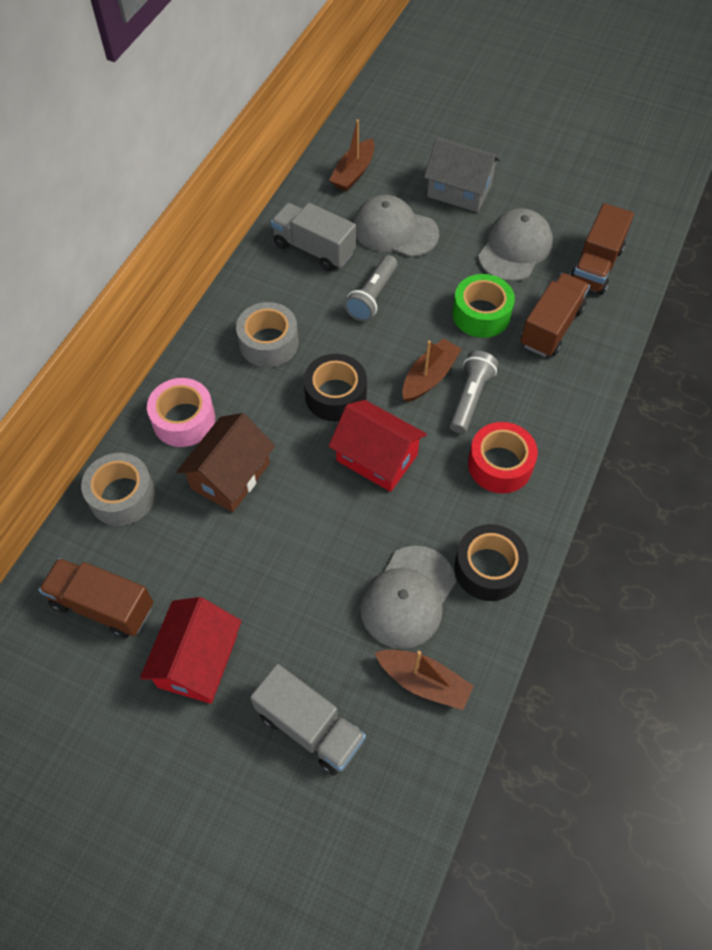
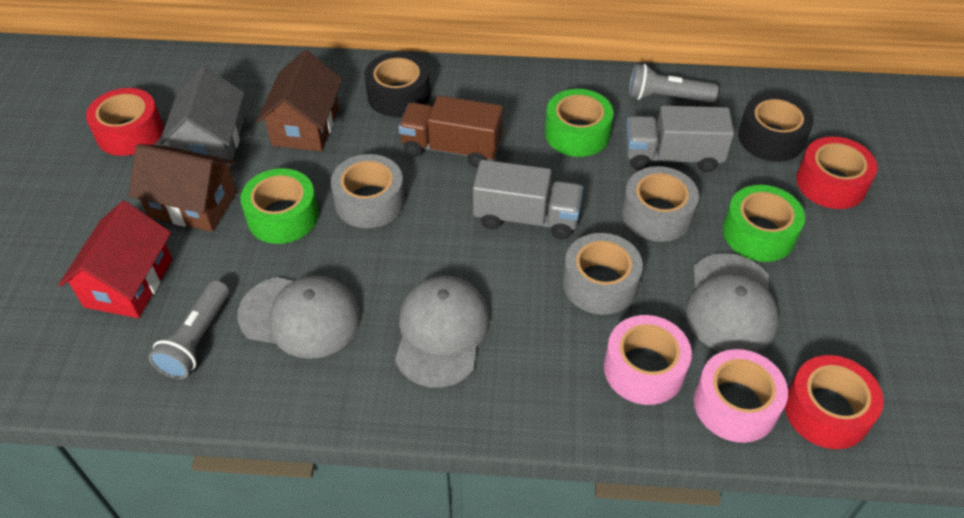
brown boat: [329,119,374,191] [375,650,474,710] [402,338,462,402] = 3 -> none = 0
brown house: [177,413,275,512] = 1 -> [129,144,237,232] [256,50,343,152] = 2
brown truck: [39,558,153,638] [521,273,590,357] [570,203,634,295] = 3 -> [398,96,503,167] = 1
green tape: [452,274,515,338] = 1 -> [240,168,319,244] [545,89,614,157] [723,185,805,262] = 3
grey tape: [81,453,155,526] [236,302,299,367] = 2 -> [331,154,405,228] [563,233,643,315] [622,166,699,242] = 3
pink tape: [147,378,215,447] = 1 -> [604,315,692,405] [694,349,788,443] = 2
red house: [140,597,242,704] [328,400,427,492] = 2 -> [59,201,172,318] = 1
red tape: [468,422,538,493] = 1 -> [86,88,163,156] [785,355,884,449] [796,137,877,209] = 3

